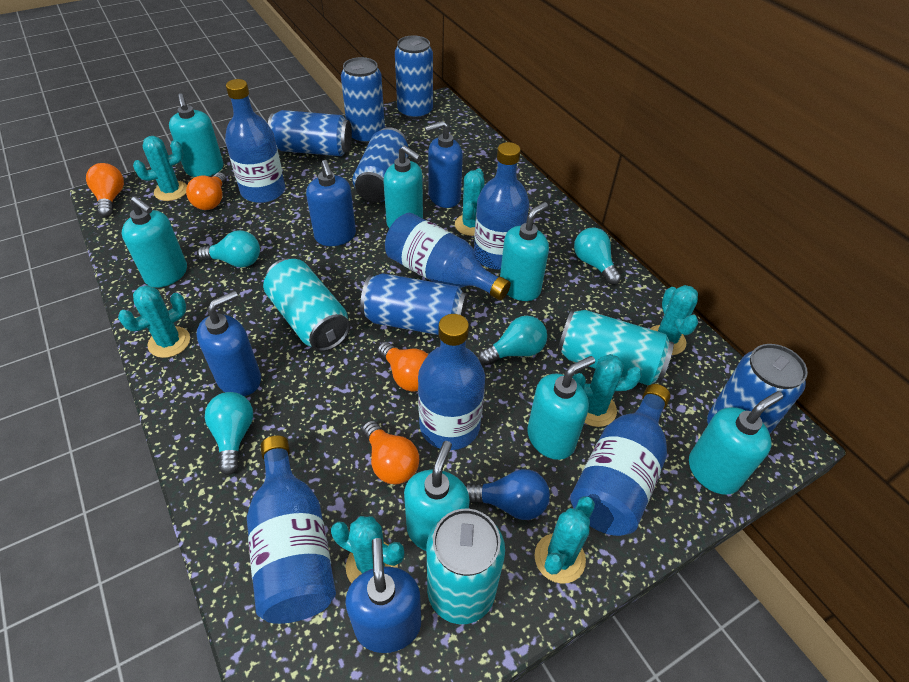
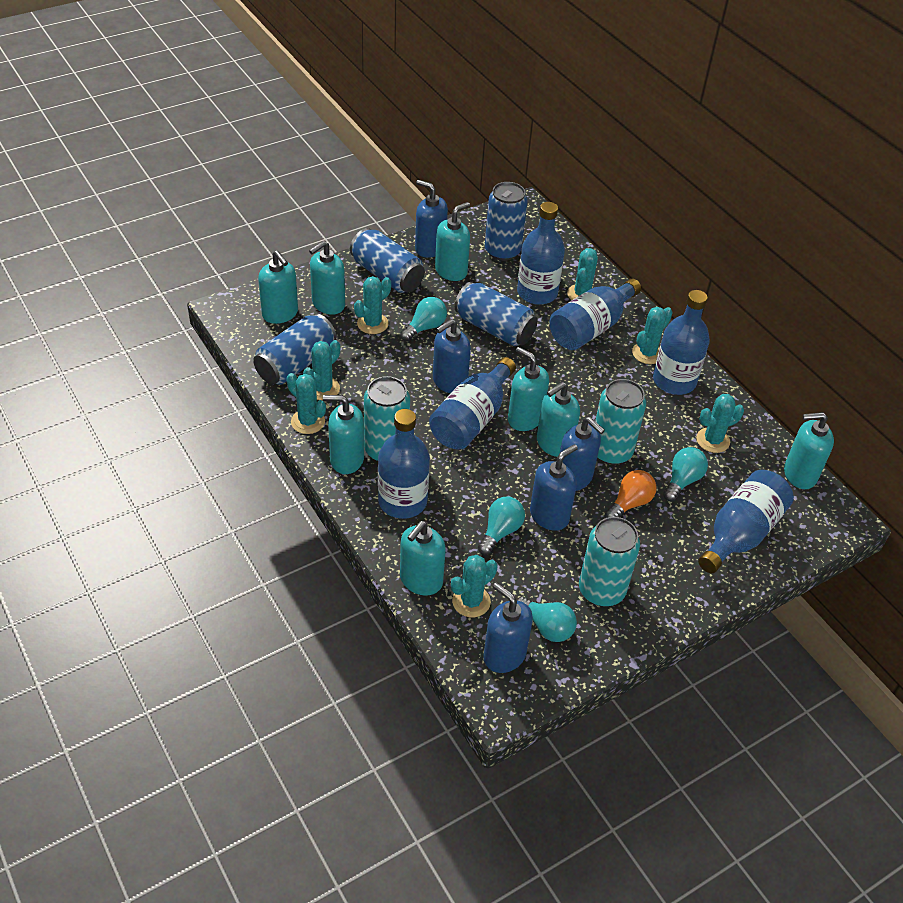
blue can: [268,110,352,156] [341,57,385,144] [353,127,409,203] [360,273,467,335] [395,36,433,120] [707,344,808,434] = 6 -> [253,314,337,385] [350,228,425,293] [455,282,538,346] [485,182,528,261] = 4
blue light bulb: [465,469,550,520] = 1 -> none = 0
blue soap dispenser: [196,291,261,396] [306,160,356,246] [345,538,421,653] [425,121,463,208] = 4 -> [415,180,448,258] [433,319,471,393] [483,583,533,673] [530,444,578,531] [560,417,605,491] = 5
orange light bulb: [86,163,124,217] [186,172,227,210] [362,420,419,484] [377,342,429,392] = 4 -> [605,470,657,518] = 1
turquoise soap dispenser: [122,196,187,288] [169,93,223,177] [383,146,423,228] [404,441,470,551] [500,202,549,301] [528,356,595,460] [689,391,783,495] = 7 -> [258,250,298,324] [309,241,345,315] [323,395,364,474] [400,521,446,595] [435,202,470,281] [508,347,549,431] [537,382,580,457] [784,412,834,489] = 8

